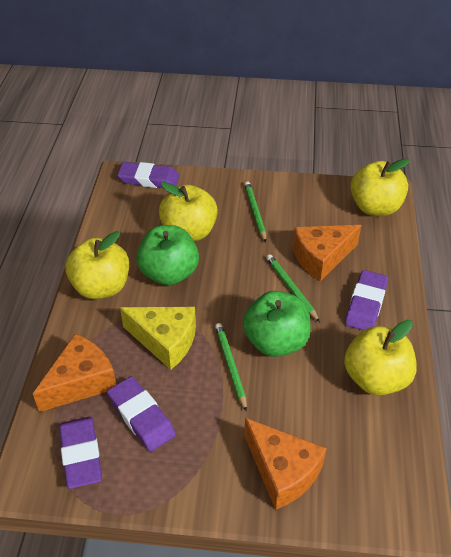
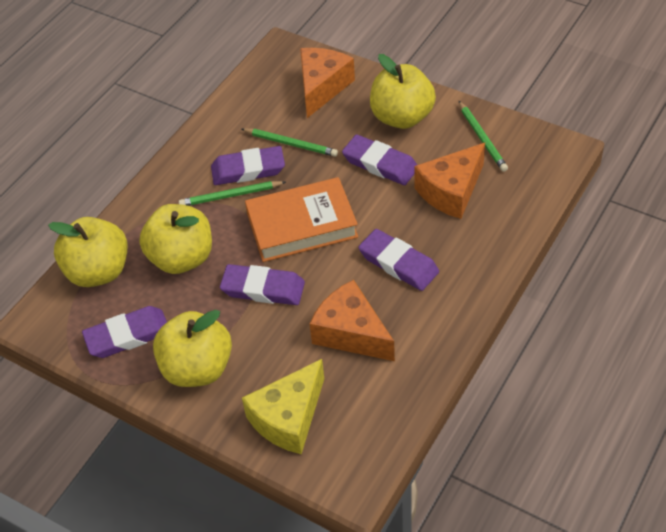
green apple: [136,225,199,285] [243,291,311,357] = 2 -> none = 0
orange book: none = 0 -> [245,177,358,262] = 1
purple eraser: [59,417,102,489] [107,376,176,452] [117,162,179,188] [345,270,388,330] = 4 -> [82,306,167,358] [211,146,285,185] [220,264,305,305] [342,134,417,185] [358,229,439,291] = 5

